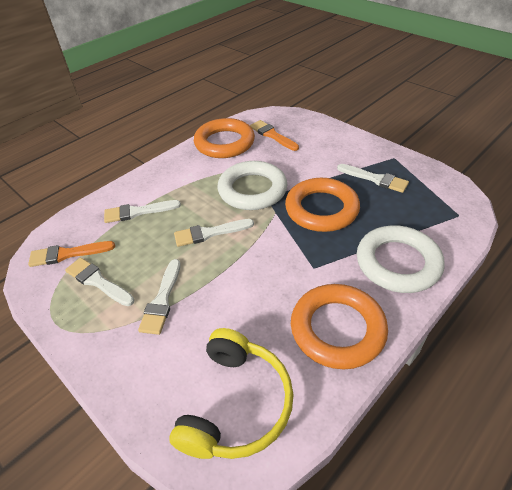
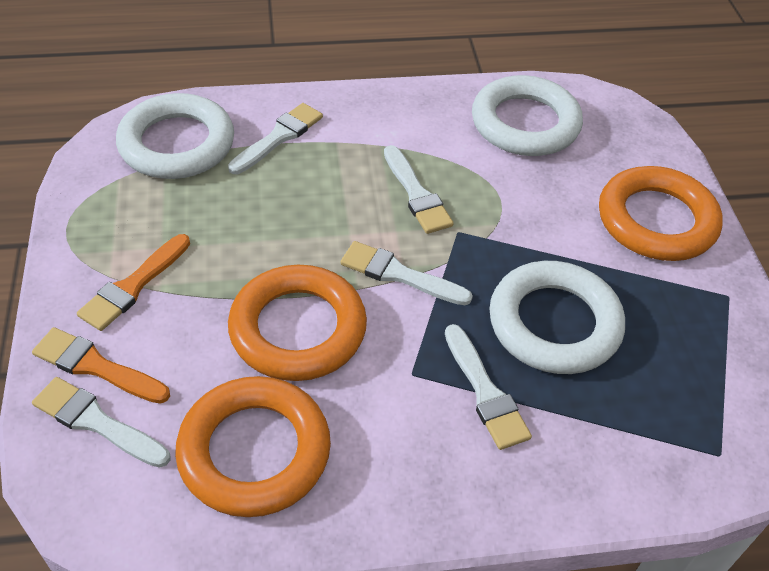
white ring: [217,161,287,210] [357,225,445,293] = 2 -> [116,93,234,179] [472,75,583,156] [489,261,625,374] = 3
yellow headphones: [169,328,294,459] = 1 -> none = 0

